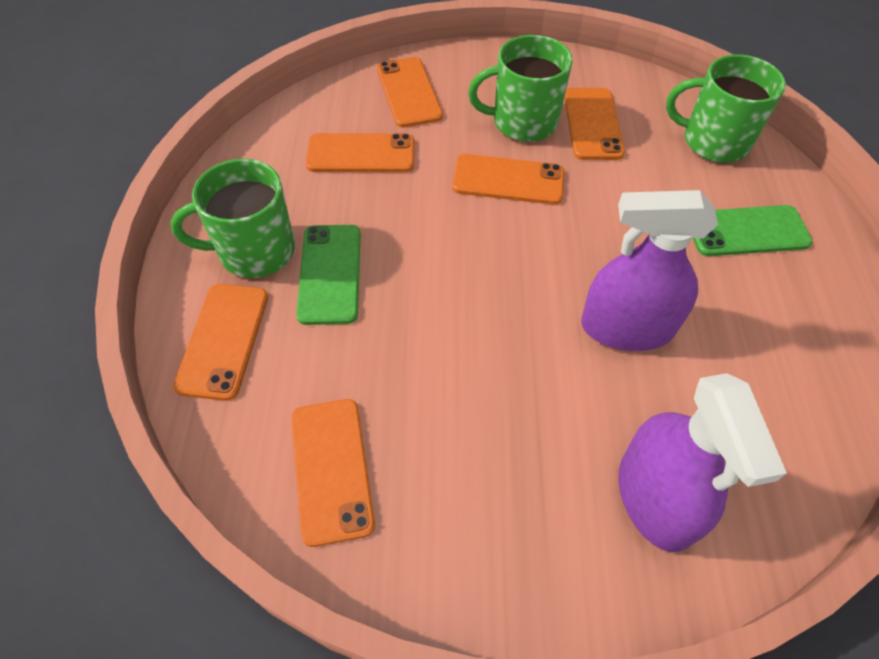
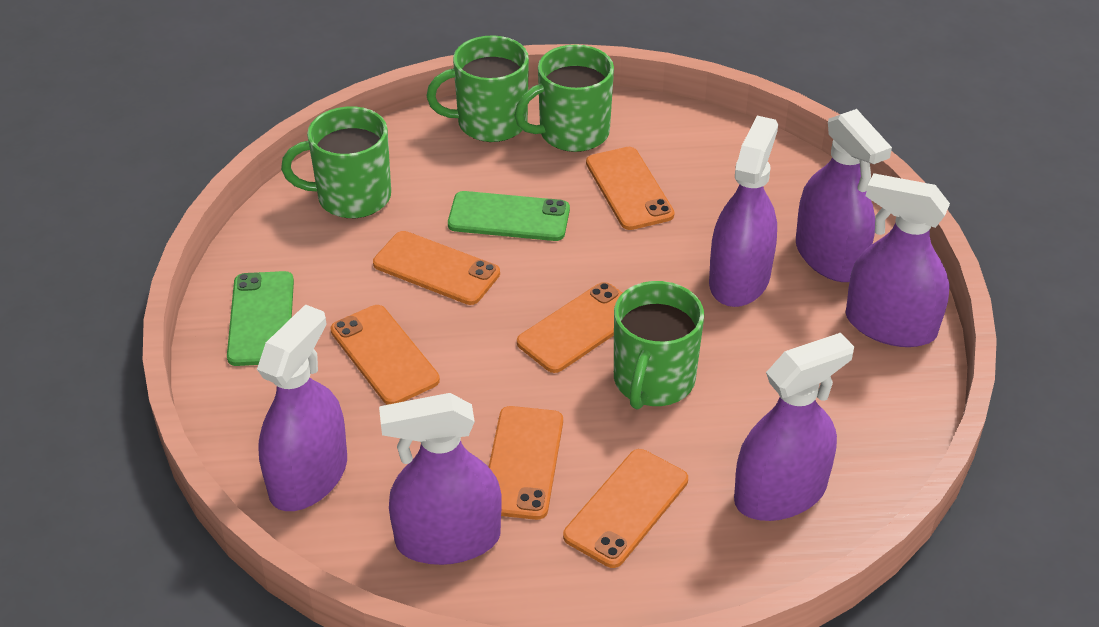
green mug: [171,158,295,278] [468,35,573,142] [666,54,786,163] = 3 -> [281,106,391,218] [426,35,529,142] [515,45,614,152] [614,281,704,410] = 4
purple spray bottle: [581,190,718,351] [618,373,787,552] = 2 -> [257,304,347,511] [379,393,502,565] [709,116,778,307] [734,333,854,521] [796,109,892,282] [845,173,950,347] = 6

